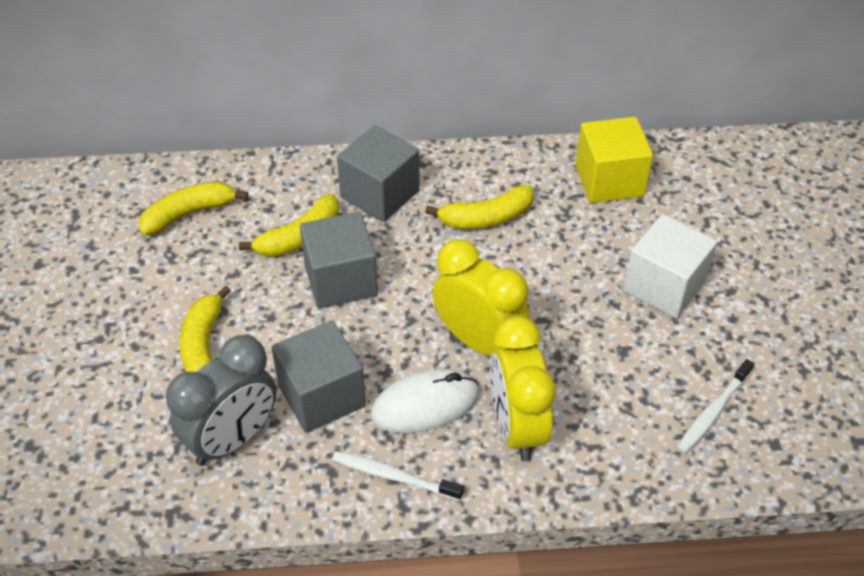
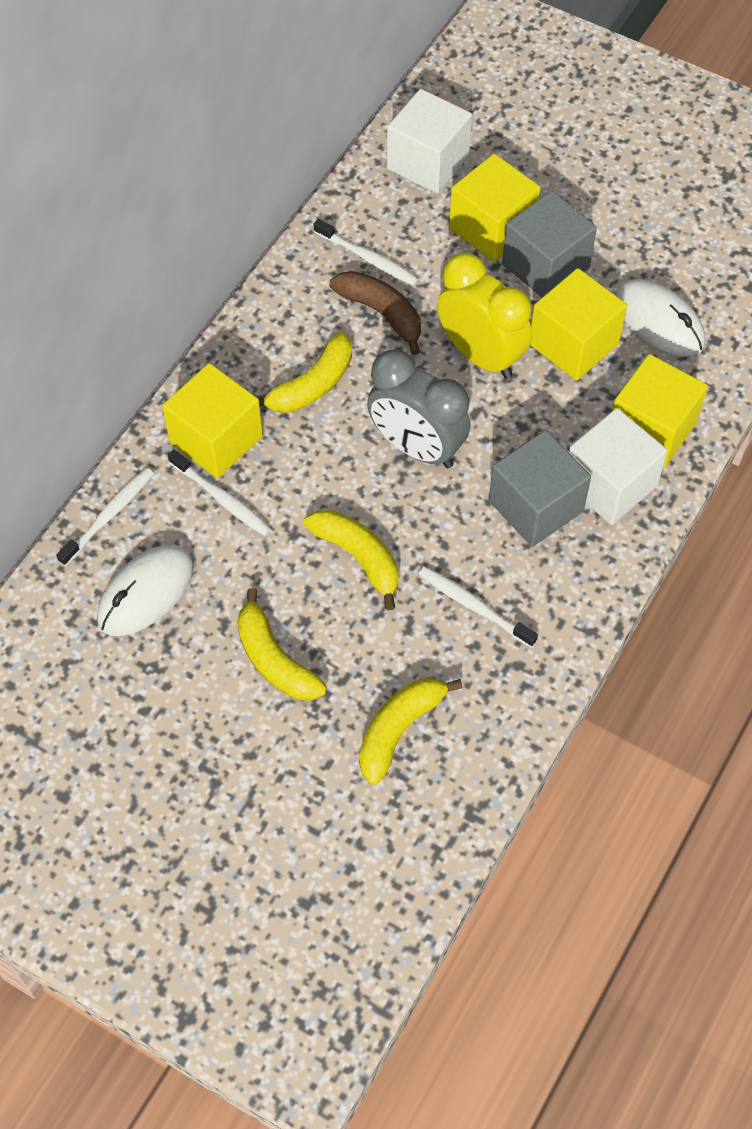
brown banana: none = 0 -> [330,271,421,355] = 1
grey cube: [272,320,366,433] [300,212,378,309] [337,125,420,222] = 3 -> [489,430,591,547] [502,191,597,297] = 2
white cube: [623,214,717,319] = 1 -> [387,89,472,194] [569,408,668,525] = 2
white mouse: [370,369,480,433] = 1 -> [97,545,194,636] [615,279,705,356] = 2
white toothbrush: [332,451,464,501] [676,359,754,454] = 2 -> [56,468,154,566] [168,450,272,536] [313,219,419,286] [419,566,538,647] = 4
yellow clock: [432,239,529,355] [490,316,556,462] = 2 -> [437,253,532,379] = 1
yellow cube: [575,117,653,203] = 1 -> [162,363,263,478] [449,154,541,262] [530,268,627,380] [612,354,708,468] = 4

